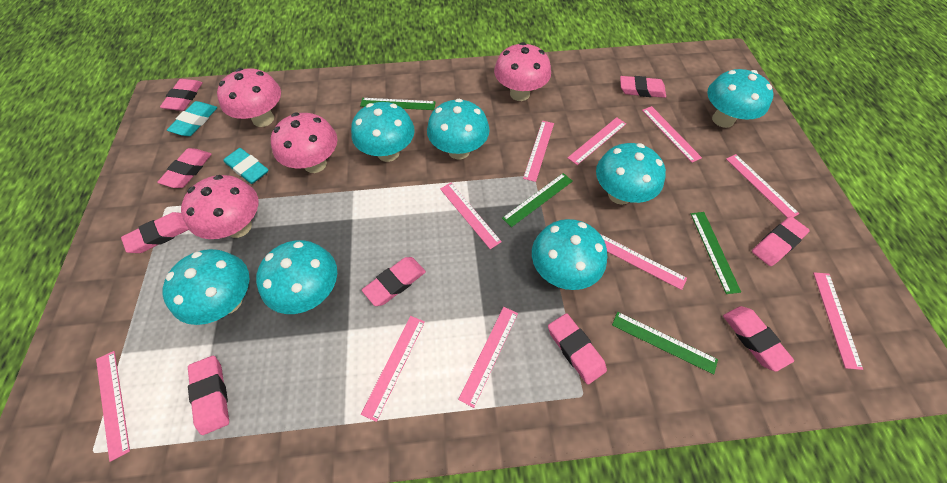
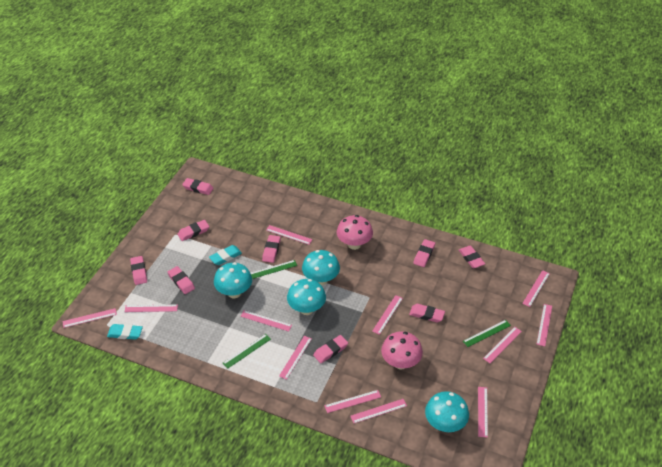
green ruler: [360,98,436,110] [502,173,573,227] [612,312,718,374] [691,212,741,294] = 4 -> [223,334,271,368] [250,260,297,279] [463,320,511,347] = 3
pink mushroom: [181,175,258,239] [217,68,281,127] [271,113,337,173] [494,42,551,101] = 4 -> [337,215,373,250] [381,331,423,370] = 2
pink ruler: [96,351,130,462] [361,316,425,422] [440,183,502,249] [458,307,518,408] [523,121,554,182] [568,117,626,165] [600,234,687,290] [642,106,702,163] [726,154,799,218] [813,272,863,370] = 10 -> [62,308,117,328] [125,304,178,312] [241,310,292,331] [266,225,313,245] [279,336,312,380] [324,390,381,413] [350,399,407,423] [372,295,403,335] [478,387,488,438] [483,327,522,363] [522,270,550,307] [537,304,552,346] = 12
turquoise mushroom: [163,249,249,325] [256,240,337,314] [351,102,415,162] [427,99,490,160] [532,219,607,290] [596,143,666,205] [707,69,773,128] = 7 -> [214,262,252,298] [287,279,326,315] [302,250,340,285] [425,391,469,432] = 4

